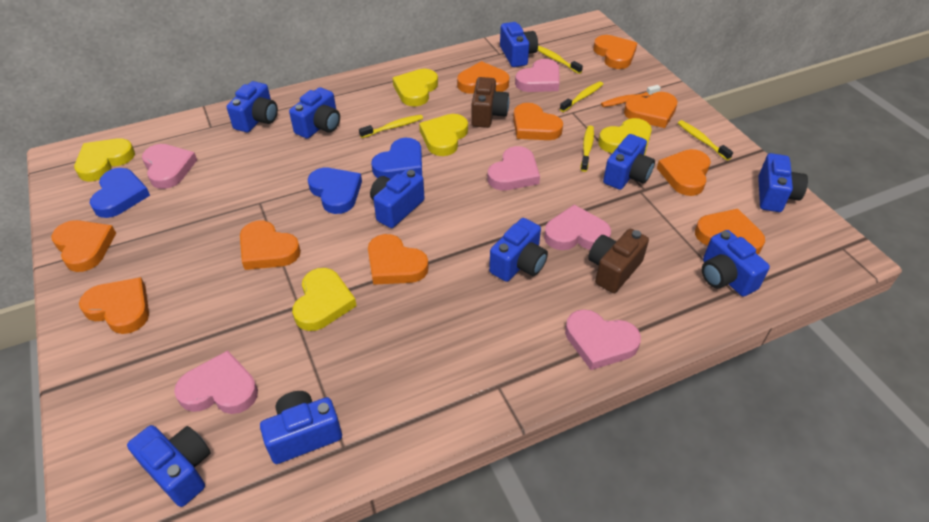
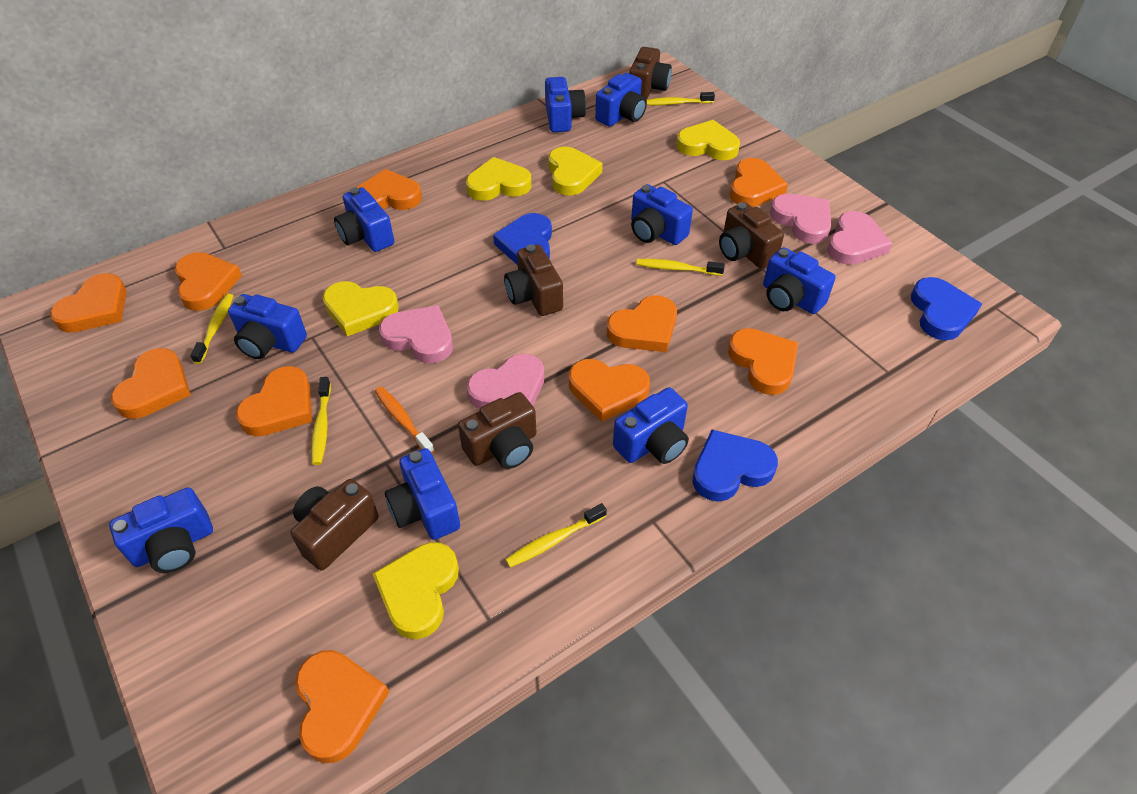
blue camera: [127,425,211,507] [227,81,278,132] [260,391,342,464] [289,87,340,139] [370,169,425,228] [489,218,548,282] [500,22,538,67] [603,134,655,190] [702,230,770,297] [758,153,808,212] = 10 -> [109,487,213,573] [228,294,307,359] [334,187,394,252] [385,448,460,540] [545,77,586,132] [595,73,647,127] [613,387,689,464] [631,184,693,245] [763,247,836,314] = 9
brown camera: [471,77,509,128] [588,229,649,293] = 2 -> [291,479,379,570] [458,392,536,469] [504,245,563,316] [629,47,672,99] [719,202,784,269] = 5
pink heart: [142,144,197,189] [174,350,258,414] [487,146,540,190] [515,59,559,92] [544,205,611,250] [565,309,641,370] = 6 -> [379,305,453,364] [467,354,544,409] [770,194,832,244] [827,211,892,265] = 4

